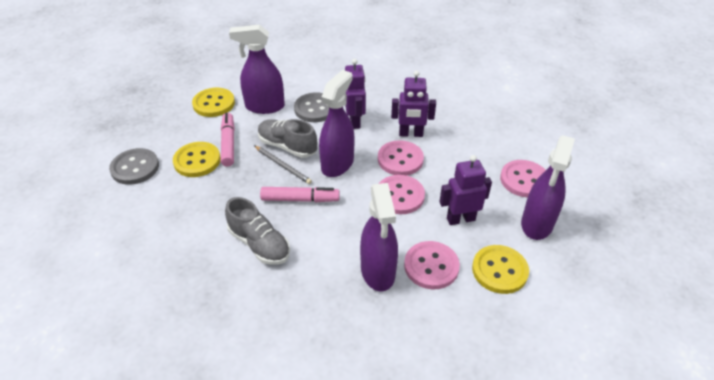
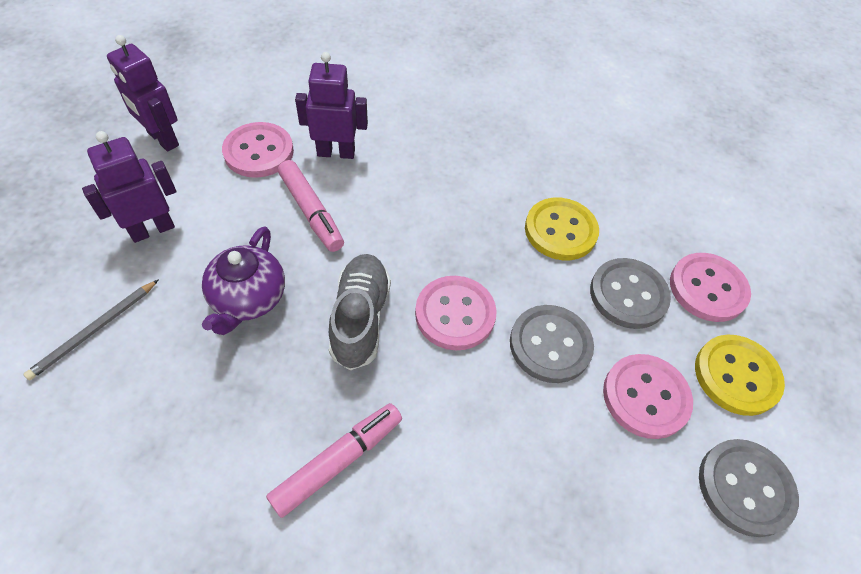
grey button: [109,148,159,185] [294,92,329,122] = 2 -> [510,305,594,383] [590,258,671,329] [699,439,799,537] = 3
grey shoe: [225,197,290,265] [258,119,317,158] = 2 -> [329,254,391,370] = 1
purple spray bottle: [229,25,285,114] [319,70,354,177] [360,183,398,291] [521,135,575,240] = 4 -> none = 0
purple teapot: none = 0 -> [202,226,285,335] = 1
yellow button: [173,142,221,177] [192,88,235,117] [472,245,529,294] = 3 -> [525,198,599,260] [695,334,785,416] = 2

